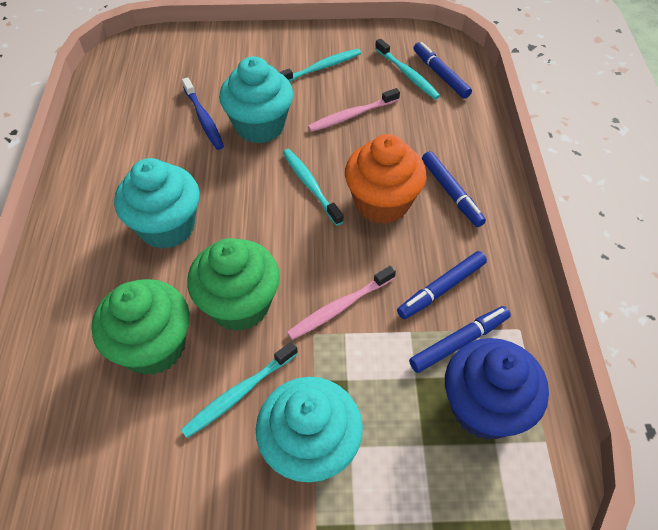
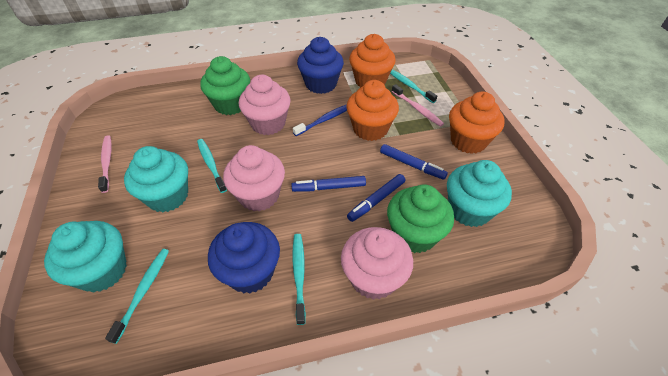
blue cupcake: [445,338,549,440] = 1 -> [208,222,280,294] [297,37,344,94] = 2
blue marker: [397,251,487,319] [409,306,511,373] [413,42,472,99] [422,151,486,227] = 4 -> [291,176,366,192] [347,174,406,222] [380,144,448,180] = 3
orange cupcake: [345,134,427,224] = 1 -> [346,80,399,141] [349,34,395,88] [449,92,505,154] = 3
pink cupcake: none = 0 -> [223,145,285,211] [239,75,290,135] [341,227,413,300] = 3

